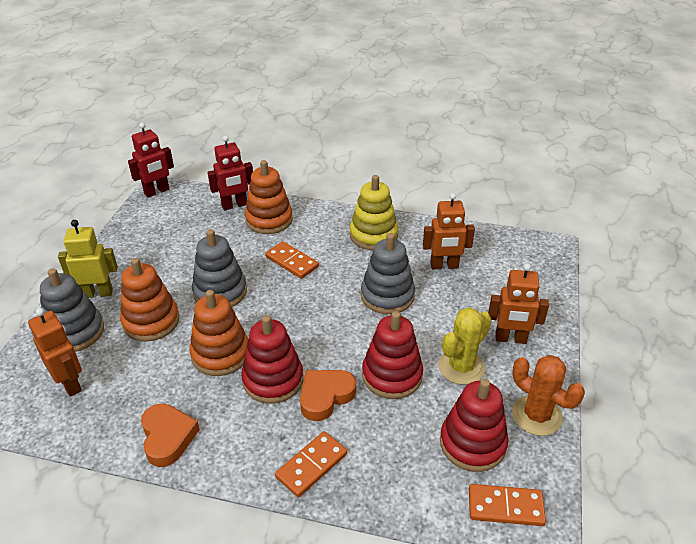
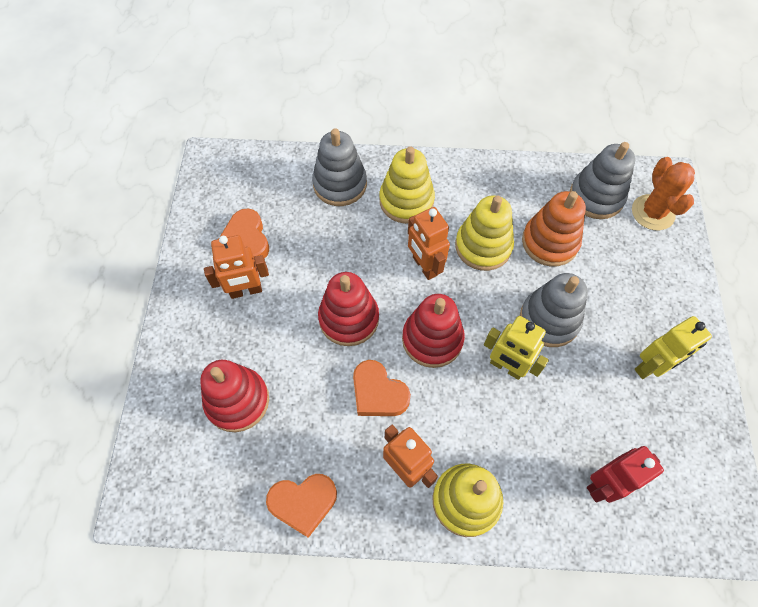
orange domino: [265,241,319,279] [275,431,347,497] [469,484,546,526] = 3 -> none = 0
orange heart: [141,404,200,467] [300,370,356,421] = 2 -> [219,209,269,259] [266,474,337,538] [353,360,411,416] = 3
orange stacking toy: [120,258,179,342] [189,290,248,376] [245,160,293,234] = 3 -> [522,191,586,267] = 1
red robot: [128,123,174,198] [208,136,253,211] = 2 -> [587,446,664,503] = 1
yellow cactus: [438,307,492,385] = 1 -> none = 0
yellow robot: [58,220,118,298] = 1 -> [484,316,549,380] [634,316,712,379] = 2
yellow stacking toy: [350,175,398,250] = 1 -> [379,146,435,224] [432,464,503,537] [455,195,514,271] = 3

